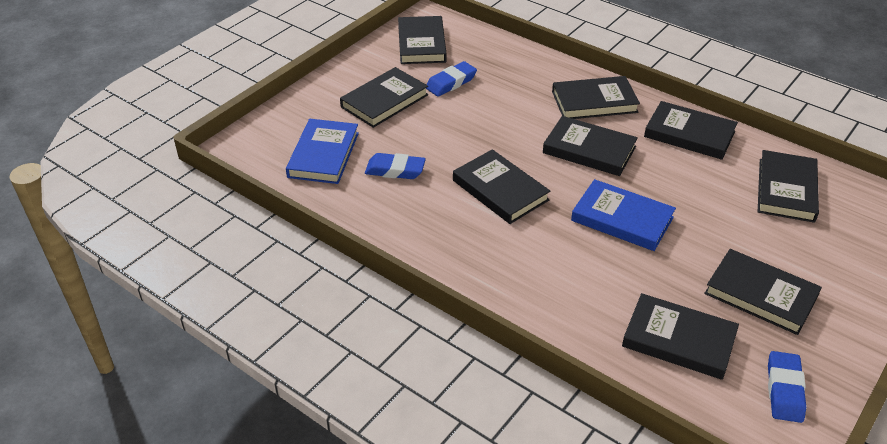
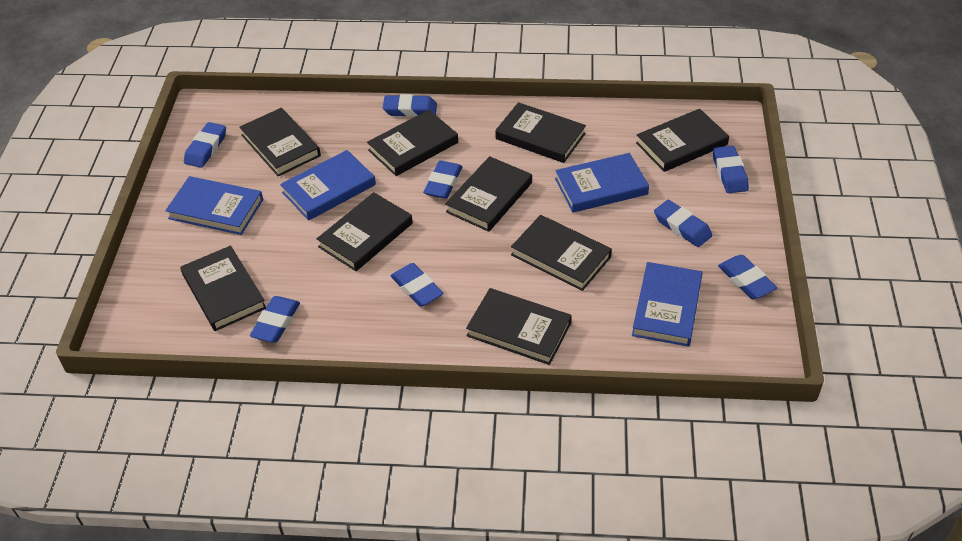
blue book: [286,119,359,184] [571,179,676,251] = 2 -> [165,176,263,235] [280,150,376,221] [555,153,649,213] [632,262,703,347] = 4
blue eraser: [365,153,426,179] [426,61,477,96] [768,351,806,423] = 3 -> [184,122,226,168] [250,296,300,342] [383,94,437,117] [390,263,443,307] [423,161,462,199] [654,200,712,247] [713,146,749,193] [718,255,777,299] = 8

